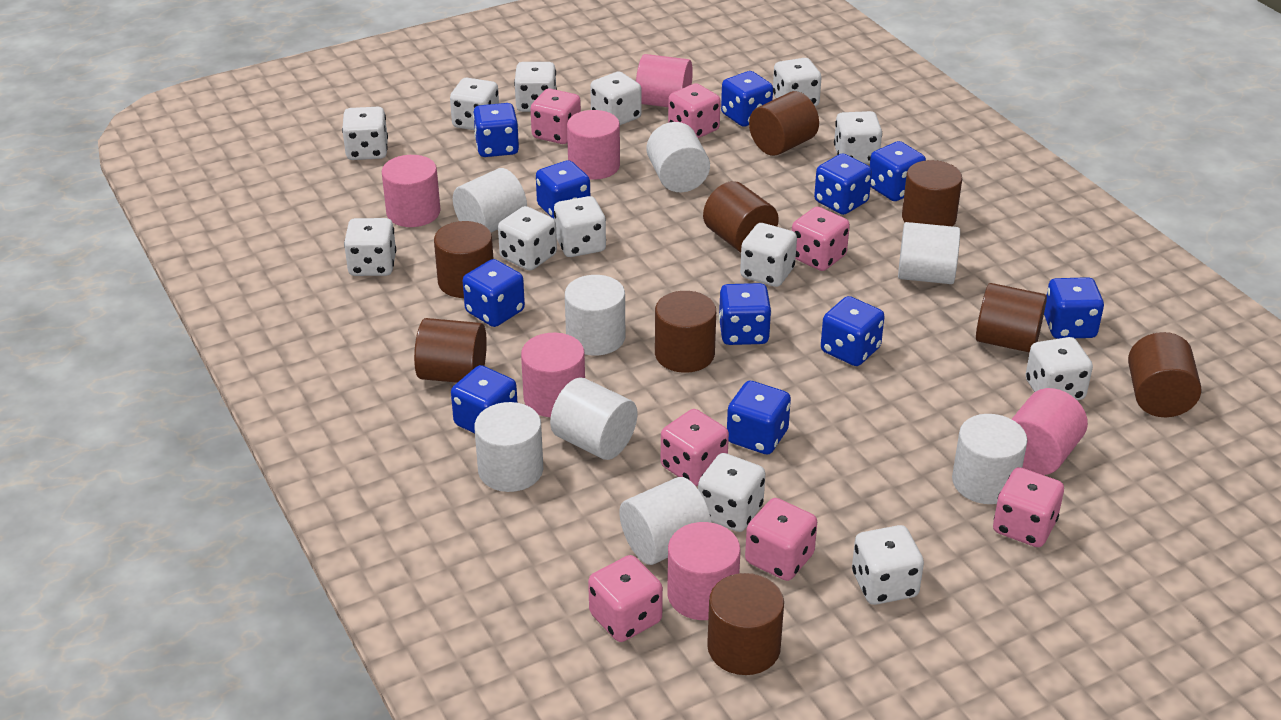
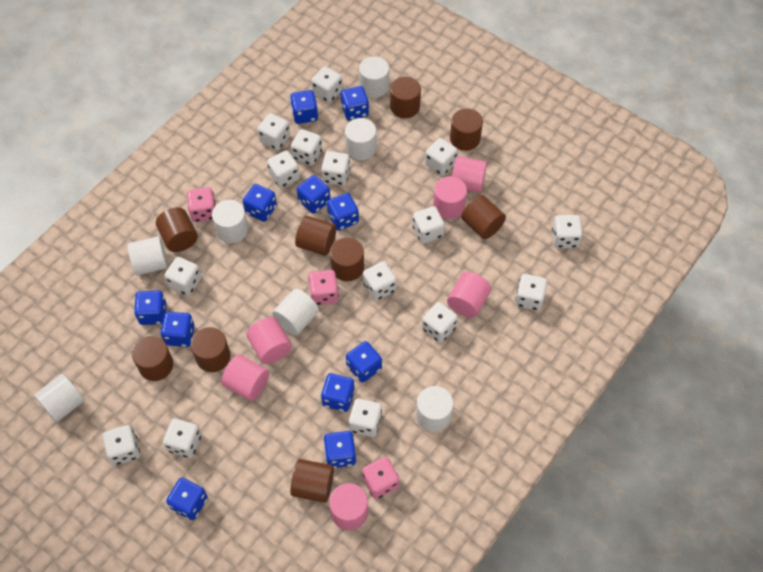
pink dice: [530,89,581,144] [588,555,663,642] [661,409,729,486] [668,83,721,138] [745,498,817,581] [792,207,850,271] [993,467,1064,547] = 7 -> [187,187,216,222] [308,270,339,305] [362,457,399,499] = 3
white cylinder: [453,168,527,232] [475,402,543,492] [550,378,637,460] [565,275,625,356] [619,477,711,565] [646,122,710,192] [898,222,960,284] [952,414,1027,504] = 8 -> [34,374,85,422] [128,236,168,275] [212,200,248,243] [272,289,319,335] [345,118,376,160] [359,56,389,98] [416,386,453,432] = 7
white dice: [342,107,388,160] [344,218,396,276] [450,78,499,130] [498,206,557,270] [514,62,557,112] [554,196,606,257] [590,72,642,125] [698,453,765,532] [740,223,797,287] [773,58,822,106] [834,111,882,164] [852,525,924,605] [1025,337,1093,400] = 13 -> [103,425,140,465] [163,418,202,458] [164,257,201,296] [257,113,290,150] [267,151,300,188] [291,129,322,166] [311,67,343,103] [321,151,350,186] [349,398,382,437] [363,261,397,301] [412,206,445,244] [422,302,458,343] [425,138,458,176] [515,274,547,311] [552,215,583,248] = 15

